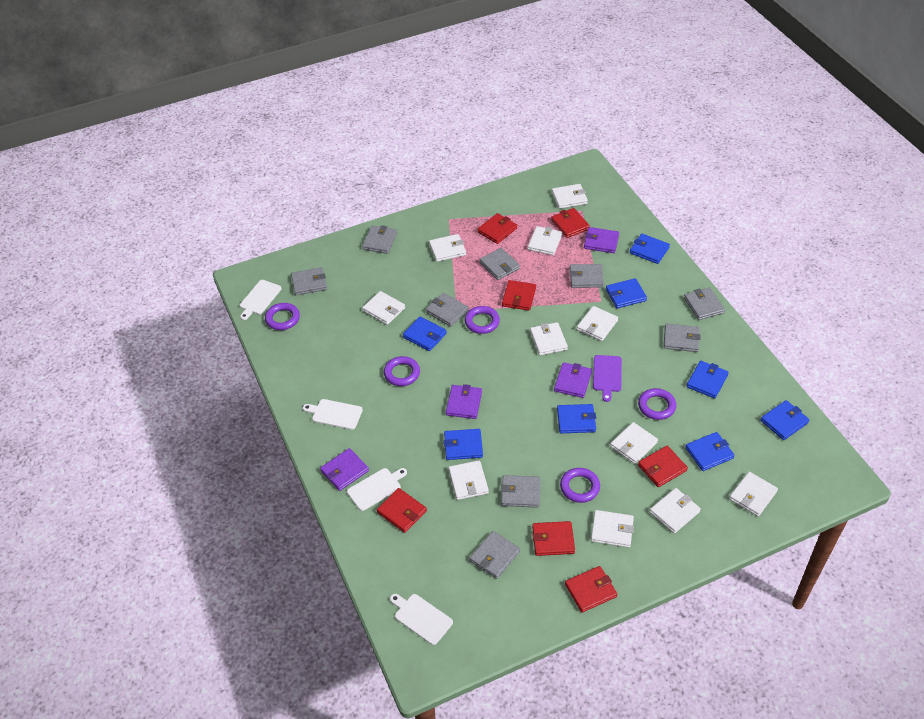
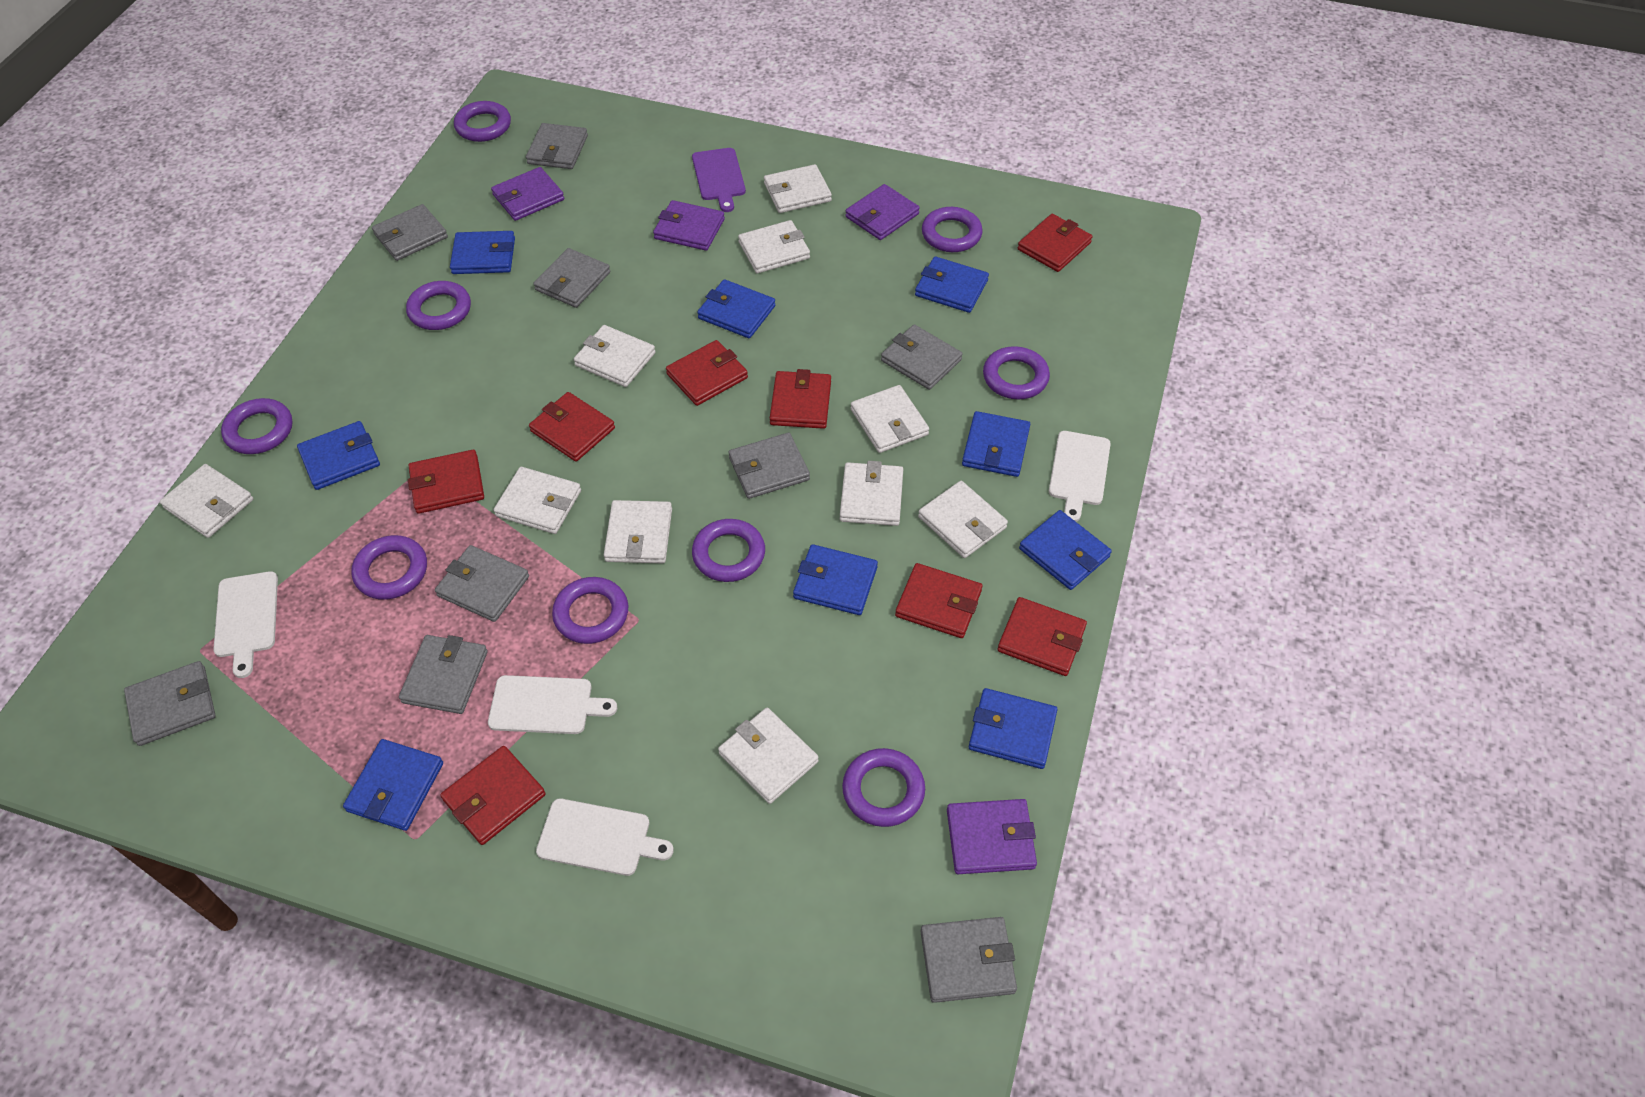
blue wallet: [403,317,447,351] [444,429,483,460] [557,404,596,433] [606,278,647,308] [630,234,670,264] [685,432,735,471] [687,361,729,398] [761,400,810,440] = 8 -> [297,421,380,490] [343,739,443,831] [450,231,515,274] [697,279,775,338] [793,544,878,615] [915,256,989,313] [962,411,1030,477] [969,688,1057,769] [1019,510,1112,590] = 9
purple ring: [265,303,300,330] [384,356,420,386] [465,306,500,334] [560,468,600,503] [638,388,676,420] = 5 -> [221,398,293,454] [351,535,427,600] [406,281,471,330] [454,101,511,142] [552,577,628,644] [692,519,765,582] [842,748,925,827] [922,207,983,252] [983,346,1050,400] = 9
red wallet: [377,488,427,533] [477,213,517,244] [502,280,536,311] [532,521,575,556] [551,208,590,238] [565,566,617,613] [638,446,688,487] = 7 -> [408,450,484,514] [440,746,546,845] [529,392,615,462] [666,340,748,406] [770,369,831,429] [895,563,982,638] [998,597,1087,676] [1018,214,1092,272] = 8
white wallet: [362,291,405,325] [429,234,466,262] [449,460,489,500] [528,226,562,255] [530,322,568,355] [552,184,588,209] [577,306,618,341] [591,510,634,548] [610,422,658,464] [650,488,701,533] [729,472,778,516] = 11 -> [160,464,253,538] [494,467,581,534] [574,325,655,387] [604,500,672,563] [718,708,819,804] [738,220,810,273] [764,164,832,213] [840,461,903,526] [851,385,929,453] [918,481,1008,558] = 10

